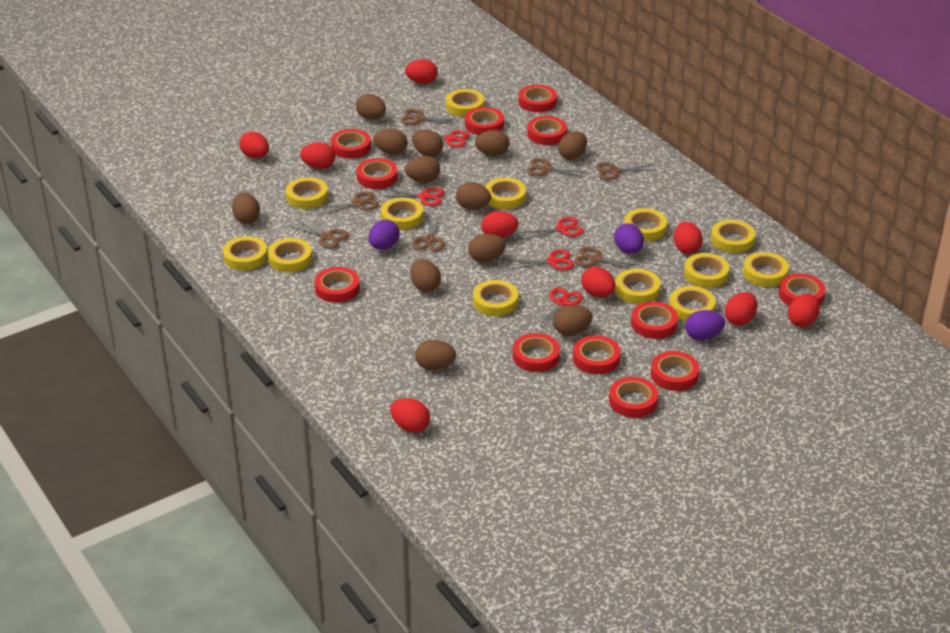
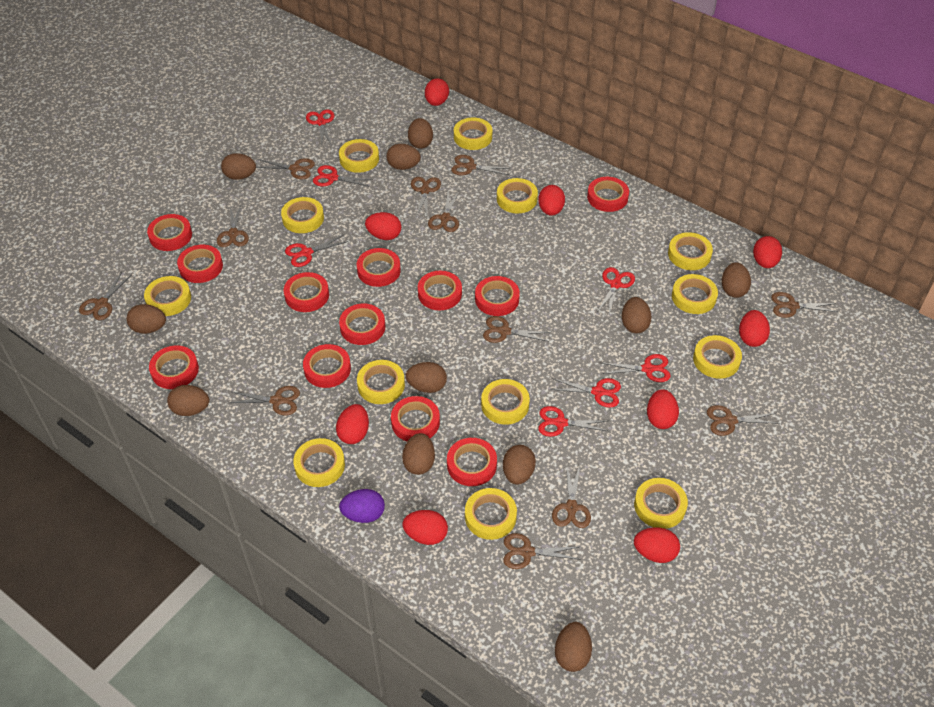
brown egg: [232,192,260,224] [356,94,386,120] [373,128,407,155] [405,156,440,183] [411,259,441,292] [412,129,443,157] [415,340,456,370] [456,182,491,210] [468,234,506,262] [475,130,509,156] [553,305,593,336] [558,131,587,160] = 12 -> [127,304,166,334] [167,385,209,416] [221,153,256,180] [386,144,421,170] [402,433,435,475] [406,362,447,393] [408,118,433,149] [503,445,536,485] [555,622,592,672] [622,297,652,333] [722,262,751,298] = 11
brown scissors: [290,220,349,248] [316,192,379,215] [400,109,457,125] [412,215,445,251] [527,158,588,177] [575,247,640,269] [596,162,654,180] = 7 -> [79,272,132,320] [217,205,249,247] [229,386,300,415] [256,158,315,179] [411,177,441,219] [428,189,459,232] [451,155,509,175] [483,316,551,343] [503,533,581,569] [552,463,591,528] [707,405,780,436] [771,292,838,318] = 12
purple egg: [369,220,399,250] [614,223,644,254] [685,310,725,340] = 3 -> [339,489,385,523] = 1
red scissors: [383,187,444,206] [415,130,470,148] [509,249,574,270] [520,217,584,240] [539,287,583,328] = 5 -> [285,235,348,267] [306,109,334,147] [313,165,373,187] [538,406,608,437] [550,378,621,408] [597,267,635,314] [601,354,671,382] = 7

